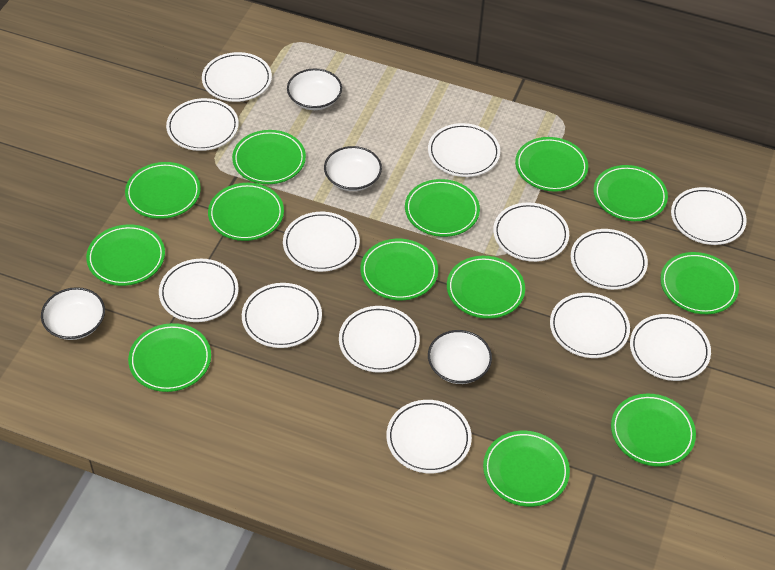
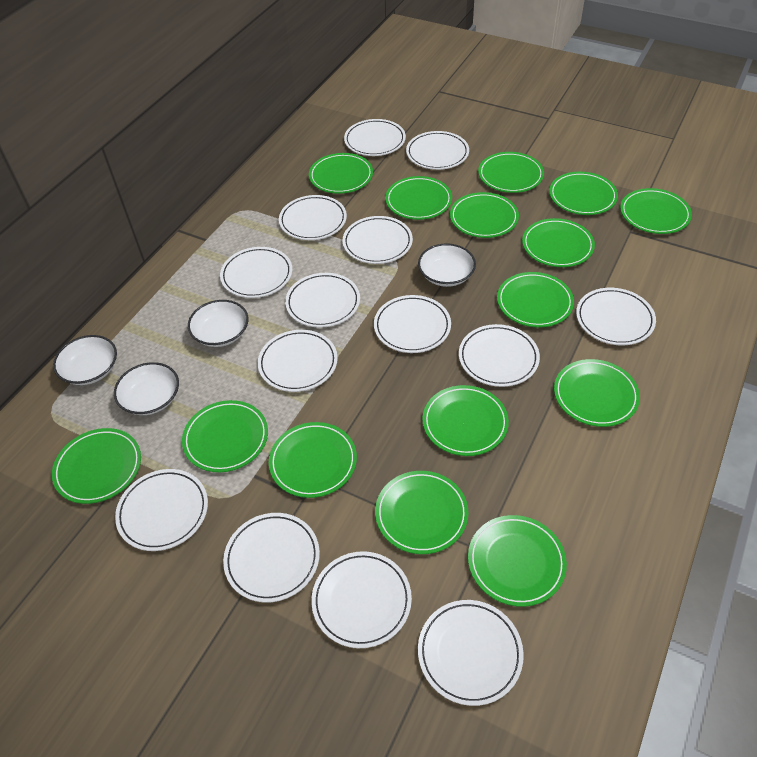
green plate: [86,224,165,286] [125,162,201,219] [128,323,211,392] [208,183,284,241] [232,130,306,184] [361,239,438,300] [405,179,480,237] [447,256,525,319] [483,431,570,507] [515,137,588,192] [594,165,668,221] [611,394,696,467] [660,252,739,314] = 13 -> [52,428,141,504] [182,400,268,472] [269,422,357,498] [309,153,373,194] [375,471,469,554] [385,176,452,220] [422,385,509,456] [450,192,519,238] [468,515,567,607] [478,152,544,193] [497,272,574,327] [522,218,595,267] [549,172,618,215] [554,359,640,427] [620,188,692,234] = 15
white plate: [159,259,239,322] [166,98,239,151] [202,52,272,102] [242,283,322,348] [283,212,360,272] [339,306,420,373] [387,400,472,474] [428,123,500,177] [493,202,569,262] [550,293,630,358] [571,229,648,290] [630,314,711,381] [671,187,747,245] = 13 -> [115,469,208,551] [220,247,292,298] [223,513,320,603] [258,330,338,392] [279,195,347,240] [285,273,360,328] [311,551,412,648] [343,216,413,264] [344,119,406,156] [374,295,451,353] [406,131,469,170] [418,600,524,706] [459,324,540,387] [576,288,656,345] = 14

